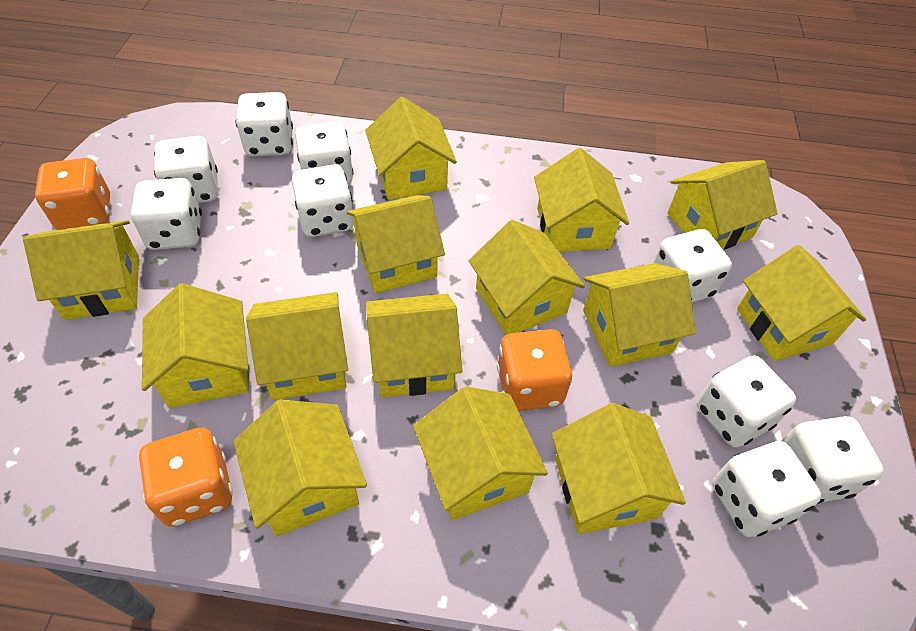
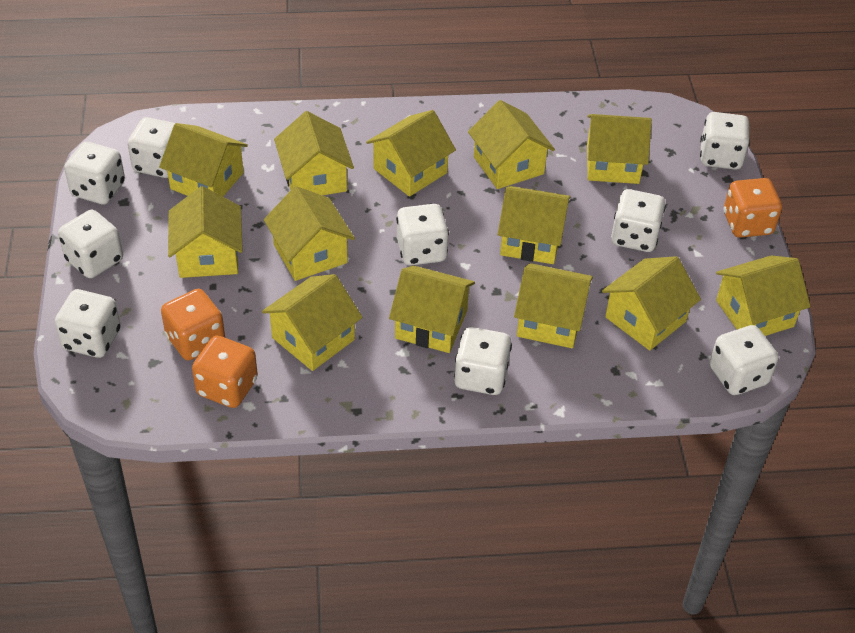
yellow house: [23,220,139,320] [142,283,248,408] [233,400,367,537] [246,292,348,400] [347,195,445,293] [365,97,457,200] [366,294,462,398] [413,386,548,520] [469,220,585,335] [534,148,629,252] [552,403,686,534] [583,263,696,367] [667,160,778,249] [737,245,866,361] = 14 -> [159,123,248,196] [168,186,243,278] [262,274,363,371] [264,186,355,281] [274,111,354,195] [366,110,456,197] [389,266,475,353] [468,100,555,189] [498,186,570,264] [514,263,593,348] [587,114,652,184] [602,256,701,351] [716,255,810,336] = 13

